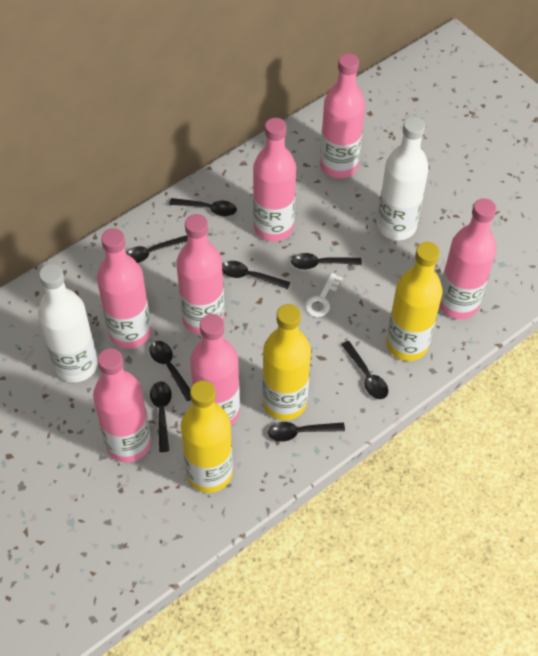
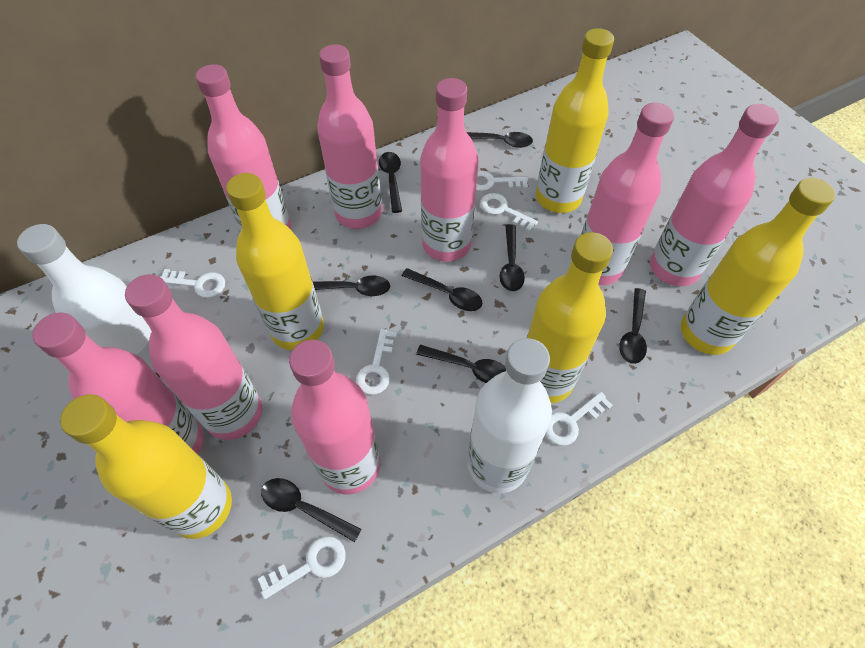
pink bottle: [93,348,151,462] [97,228,151,349] [176,214,225,335] [190,314,240,425] [253,118,296,242] [320,53,365,178] [439,198,496,319] = 7 -> [32,313,204,454] [125,274,262,440] [195,64,291,231] [289,340,380,494] [317,44,382,229] [420,78,479,262] [581,103,674,285] [650,104,779,286] = 8
white key: [305,273,343,317] = 1 -> [160,269,225,298] [258,536,346,599] [356,329,397,395] [476,171,528,191] [480,193,538,232] [545,392,613,446] = 6
yellow bottle: [181,380,233,493] [262,304,311,420] [386,242,443,361] = 3 -> [60,394,232,539] [226,173,324,350] [527,232,613,403] [536,28,614,213] [681,178,835,355] = 5

